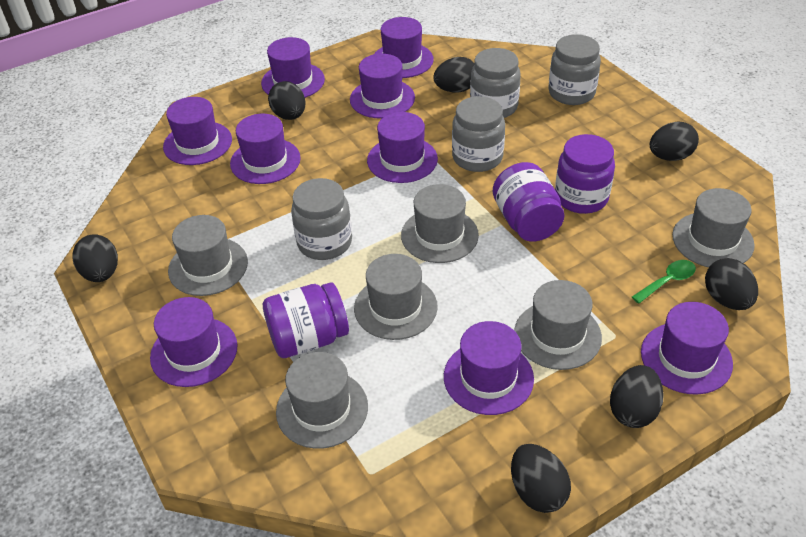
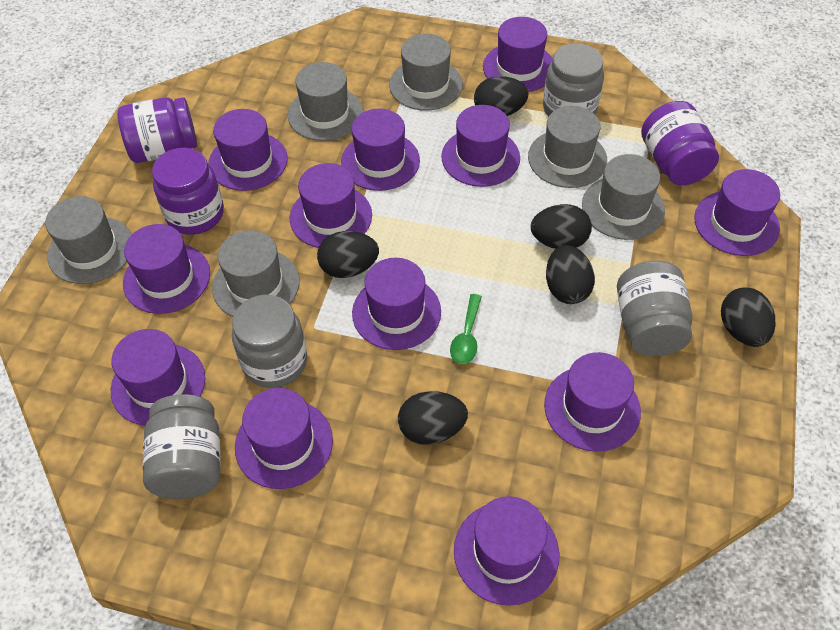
black egg: [72,234,118,282] [268,81,305,120] [433,57,474,93] [511,444,571,513] [610,365,664,428] [650,122,699,161] [705,258,758,310] = 7 -> [317,231,379,278] [398,391,468,445] [474,76,528,116] [531,204,592,249] [546,245,595,304] [721,288,775,347] = 6
purple hat: [150,297,237,387] [163,97,232,165] [230,114,301,184] [261,37,325,98] [350,54,415,119] [367,112,438,183] [374,17,434,78] [444,321,534,415] [641,302,733,395] = 9 -> [111,329,205,426] [123,224,210,314] [209,109,287,191] [235,388,333,489] [290,163,372,248] [341,109,420,191] [352,258,441,350] [441,105,520,187] [454,496,559,606] [483,17,553,92] [544,352,641,452] [694,169,780,256] = 12

